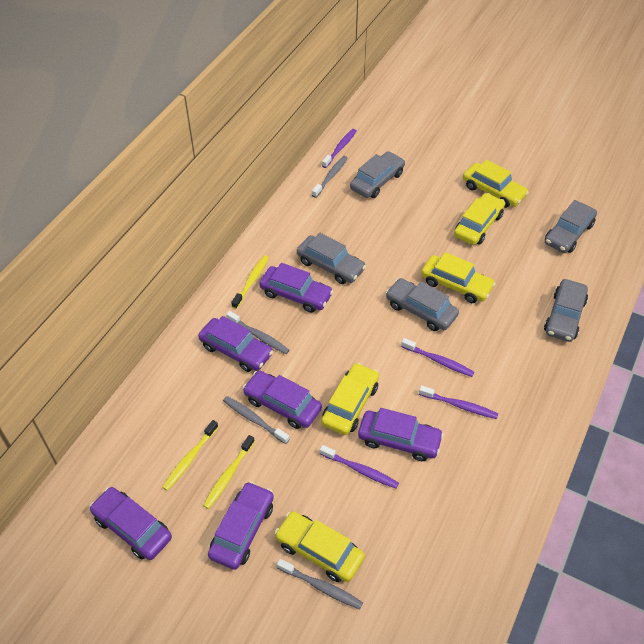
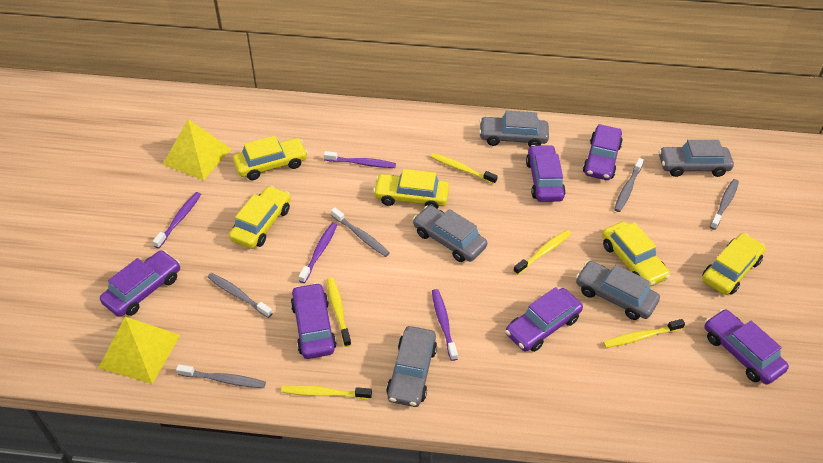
grey toothbrush: [223,396,289,444] [226,311,289,354] [277,559,363,609] [312,156,348,198] = 4 -> [176,364,266,388] [208,273,273,318] [331,208,390,257] [614,158,644,212] [710,179,739,230] = 5
yellow pyramid: none = 0 -> [99,317,180,384] [163,119,231,180] = 2
yellow toothbrush: [162,420,218,491] [203,435,255,509] [231,255,269,309] = 3 -> [281,385,372,399] [327,277,351,347] [431,153,498,184] [513,230,571,275] [603,319,685,348] = 5

